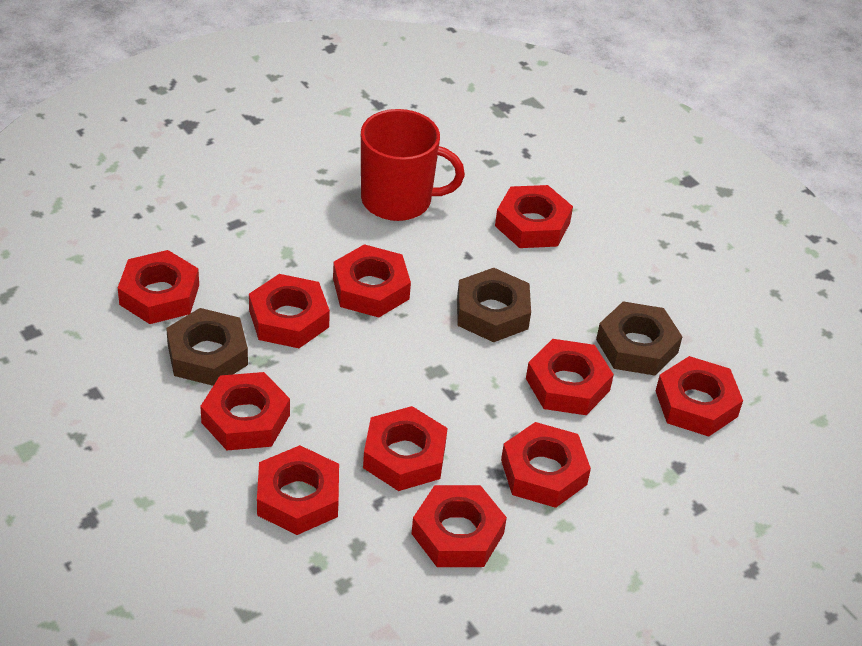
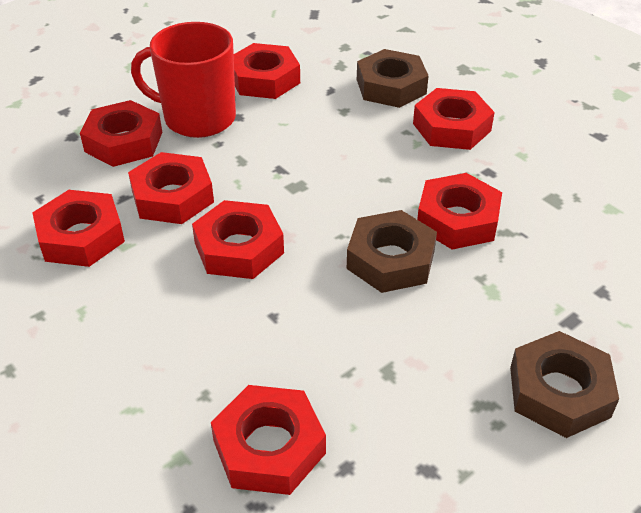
red nut: [118,250,199,324] [200,372,290,450] [249,274,330,348] [257,445,339,535] [333,244,411,318] [363,406,447,491] [411,485,507,567] [495,185,573,248] [501,422,591,508] [526,339,614,415] [656,356,743,436] = 11 -> [32,190,125,267] [80,100,162,167] [128,152,214,224] [192,200,284,279] [211,385,326,495] [234,43,300,99] [413,88,495,150] [417,173,502,250] = 8

